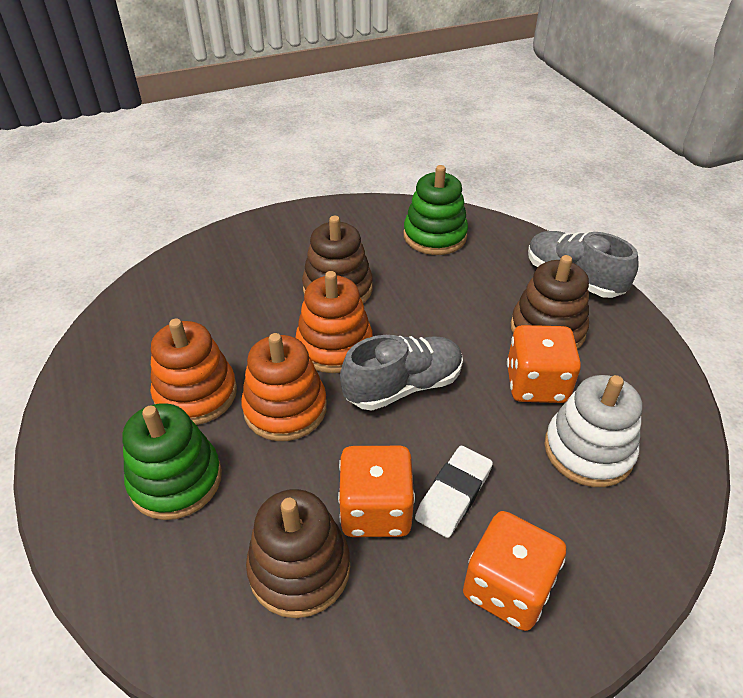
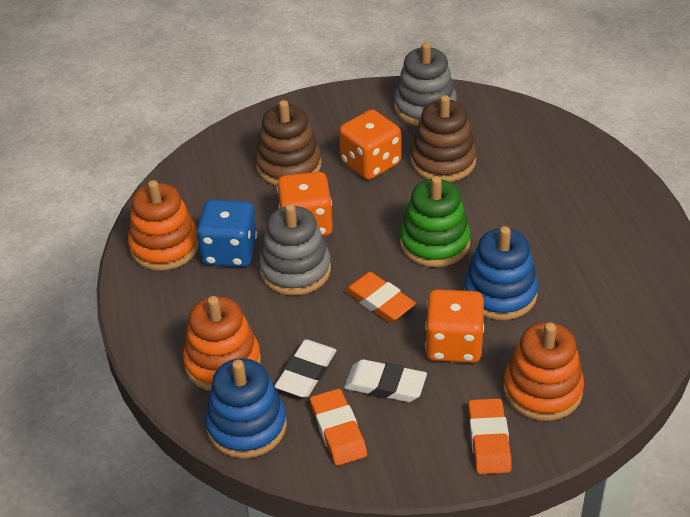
blue dice: none = 0 -> [196,200,257,267] = 1
blue stacking toy: none = 0 -> [205,358,287,459] [464,226,538,320] = 2
brown stacking toy: [246,489,350,618] [302,216,372,304] [511,255,589,349] = 3 -> [255,100,321,186] [410,95,477,182] = 2
green stacking toy: [122,403,222,520] [404,165,468,255] = 2 -> [400,176,471,267] = 1
grey shoe: [340,335,463,410] [528,231,638,298] = 2 -> none = 0
grey stacking toy: none = 0 -> [259,203,331,295] [394,42,457,126] = 2
orange eraser: none = 0 -> [310,389,367,466] [344,272,416,322] [468,398,512,474] = 3
white eraser: [415,446,493,538] = 1 -> [274,339,337,398] [344,359,427,402] = 2
white stacking toy: [544,375,642,487] = 1 -> none = 0

